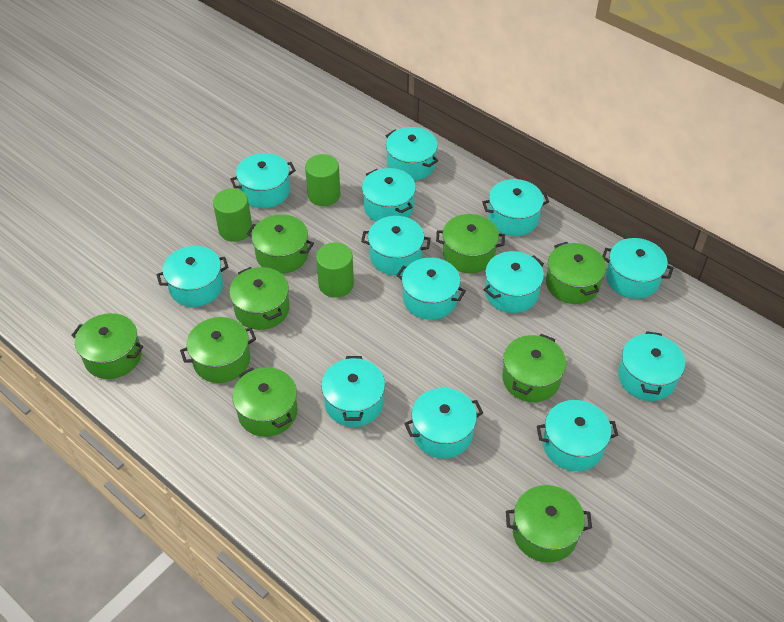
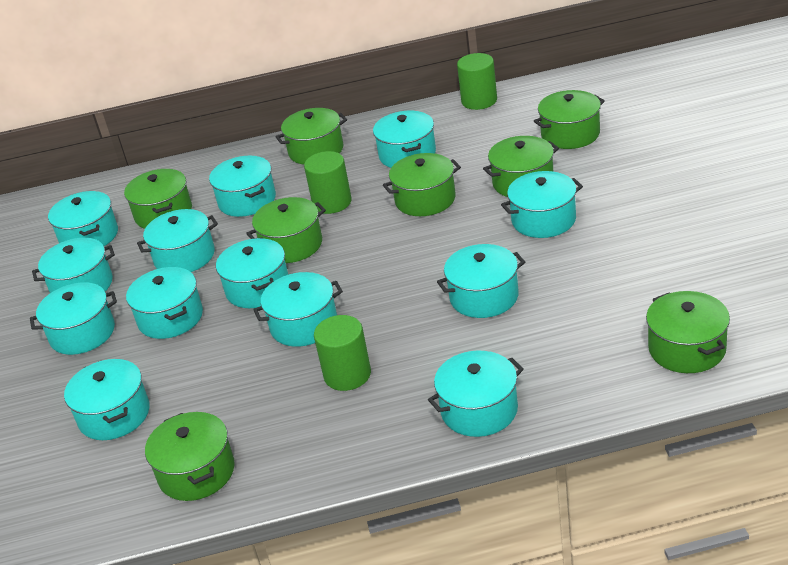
green pot: [71,313,143,379] [180,317,256,383] [229,267,290,330] [232,367,298,437] [247,214,314,274] [436,214,505,273] [502,334,566,402] [506,485,592,563] [546,242,606,304] = 9 -> [124,169,192,229] [145,412,235,501] [246,197,326,263] [275,108,347,165] [383,153,461,216] [483,136,559,197] [534,90,605,149] [646,291,730,373] = 8

